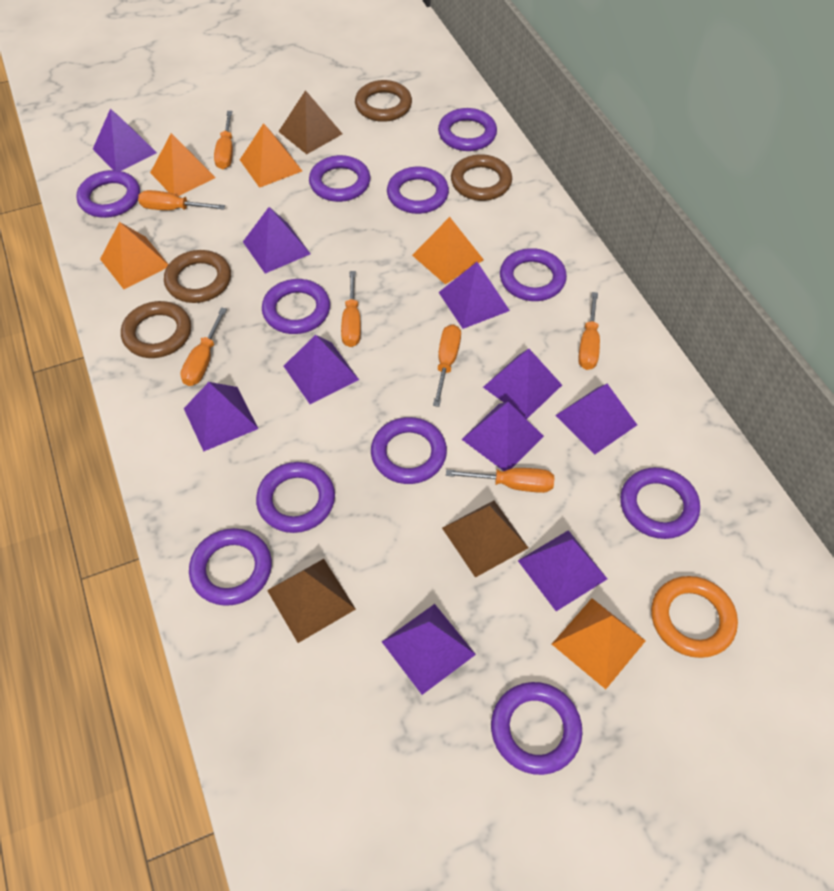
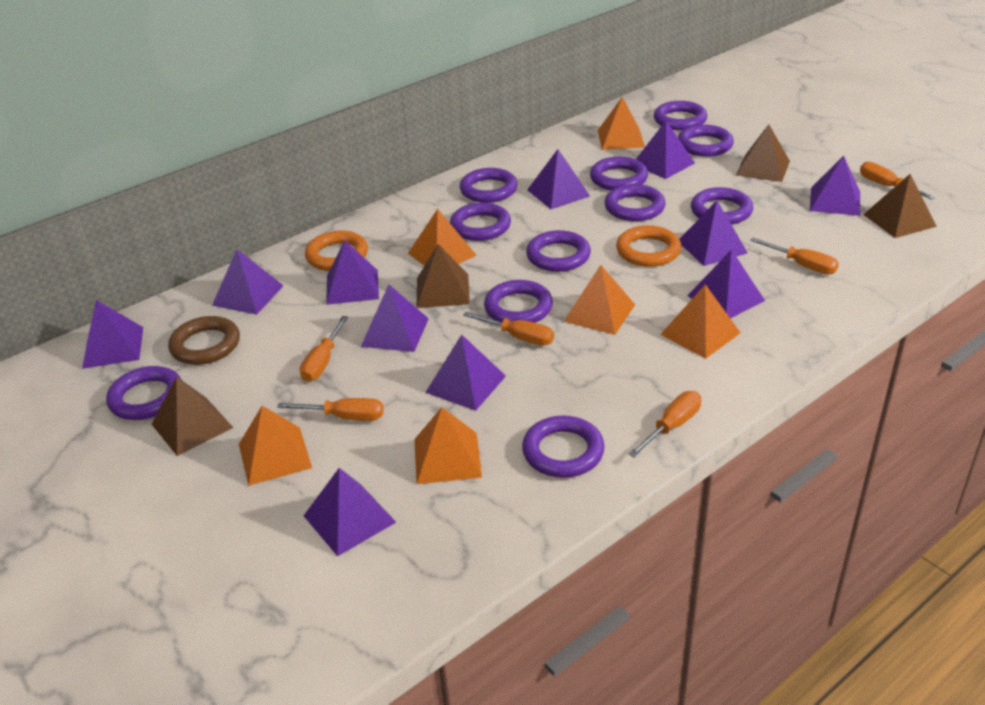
brown pyramid: [267,559,356,643] [278,90,342,154] [442,501,528,578] = 3 -> [152,376,233,456] [417,244,470,308] [736,124,790,182] [863,174,937,238] = 4
brown ring: [121,301,191,358] [164,250,231,303] [355,80,412,122] [451,154,512,201] = 4 -> [168,316,240,365] = 1
orange pyramid: [100,222,168,289] [150,133,216,196] [240,123,302,188] [412,217,484,285] [552,598,646,689] = 5 -> [239,406,312,486] [408,209,477,266] [414,407,482,484] [564,265,635,335] [598,97,645,150] [660,284,741,359] = 6
orange ring: [651,576,738,658] = 1 -> [305,231,368,271] [616,225,681,267] = 2
orange screwdriver: [138,190,225,210] [180,307,227,386] [214,111,233,169] [341,271,361,347] [433,324,461,407] [446,468,554,493] [578,292,600,370] = 7 -> [277,398,384,421] [300,316,348,382] [463,312,554,346] [628,391,701,458] [750,238,839,274] [860,161,935,200] = 6
purple pyramid: [93,108,157,171] [184,382,259,452] [243,207,311,274] [284,335,359,404] [382,604,476,695] [438,262,510,329] [461,402,544,471] [483,349,562,419] [518,530,607,611] [555,384,637,454] = 10 -> [82,300,143,369] [212,249,284,315] [304,468,396,556] [326,241,379,305] [361,284,429,352] [425,335,506,411] [527,149,590,209] [636,120,695,179] [680,201,748,266] [687,249,765,319] [810,155,860,216] = 11

